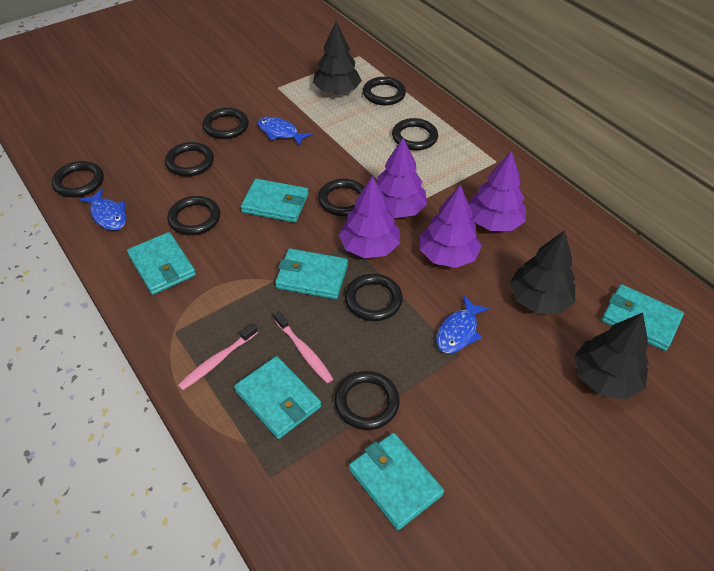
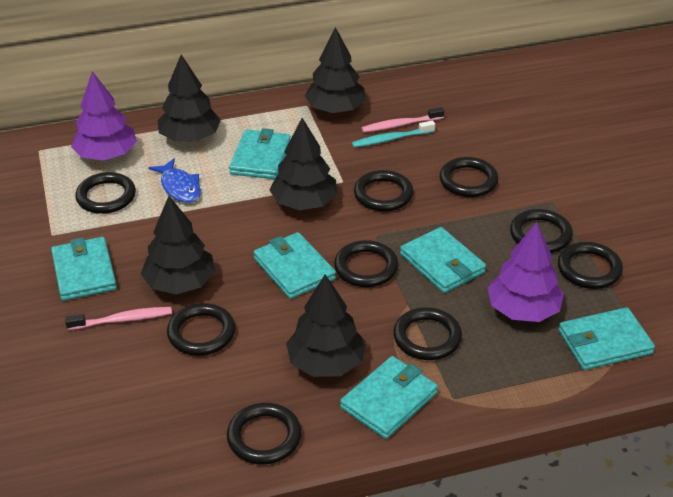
black tree: [313,21,362,94] [509,230,575,314] [574,313,649,400] = 3 -> [141,196,215,294] [158,55,221,142] [269,118,337,210] [286,274,366,377] [305,27,366,113] = 5
blue fish: [79,189,126,230] [258,117,312,146] [436,296,490,353] = 3 -> [149,158,201,203] = 1
purple tree: [339,176,400,258] [377,138,427,218] [420,184,482,268] [469,151,526,231] = 4 -> [71,71,137,160] [487,222,564,322] = 2
turquoise toothbrush: none = 0 -> [352,120,435,148] = 1

